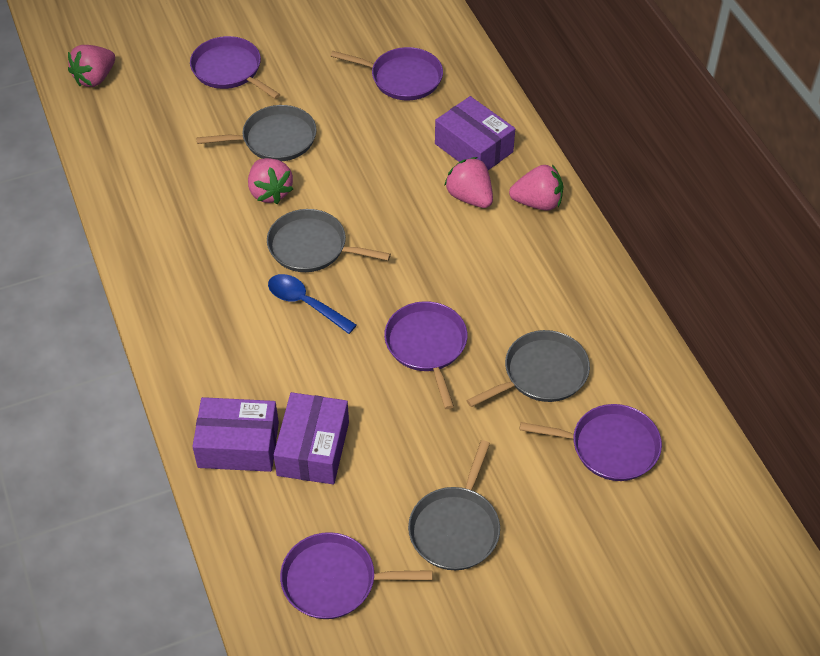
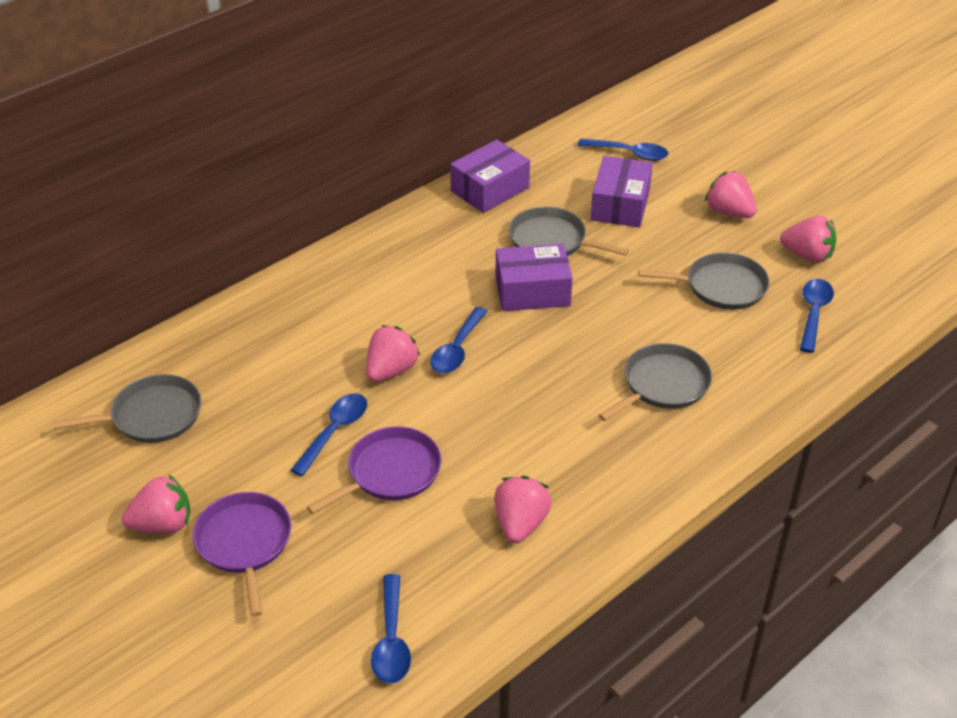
blue spoon: [268,274,357,334] = 1 -> [290,393,367,476] [371,574,411,684] [430,307,488,373] [578,139,668,161] [800,279,834,353] = 5
pink strawberry: [68,45,115,87] [248,158,293,204] [444,157,493,208] [509,165,563,211] = 4 -> [122,475,190,533] [366,325,420,382] [494,476,552,543] [705,171,757,218] [780,216,836,263] = 5
purple pan: [190,36,281,99] [280,532,433,619] [331,47,443,100] [384,301,467,409] [519,404,662,481] = 5 -> [193,492,292,617] [307,426,442,514] = 2

